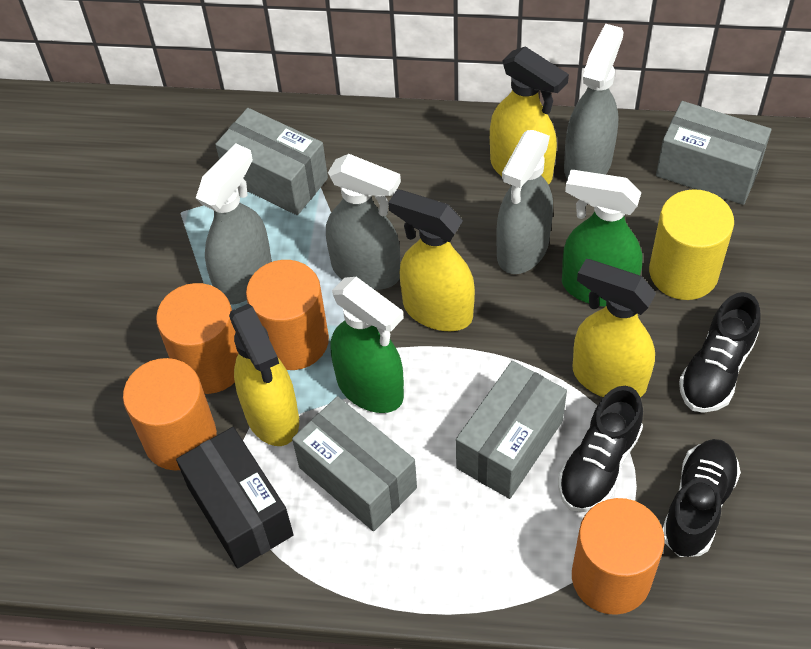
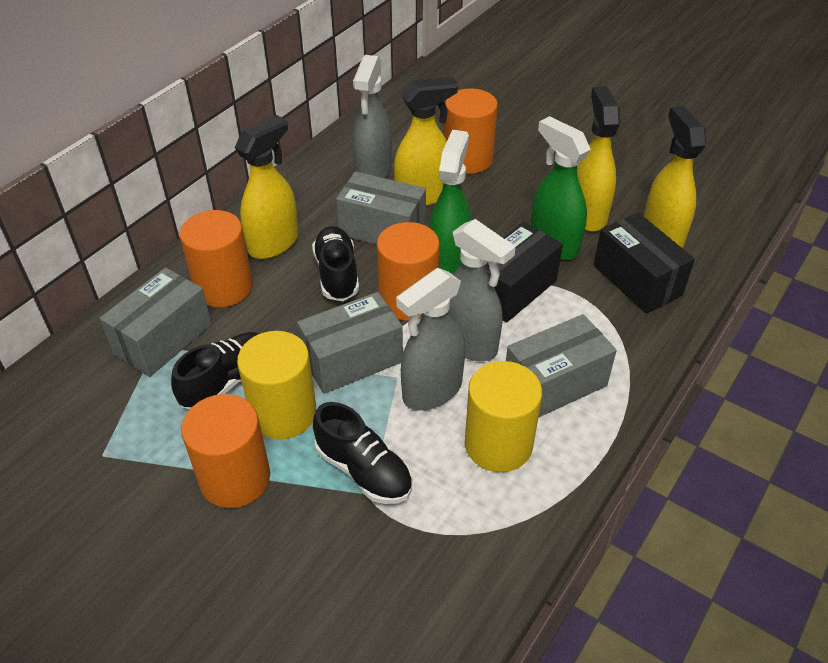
black box: [176,427,294,569] = 1 -> [486,222,563,323] [594,213,695,313] = 2
grey spray bottle: [196,144,272,305] [326,154,401,290] [496,130,553,274] [564,23,624,179] = 4 -> [352,55,392,178] [396,268,465,411] [448,219,516,361] = 3
yellow cylinder: [649,189,734,300] = 1 -> [237,331,316,439] [465,361,542,472] = 2

